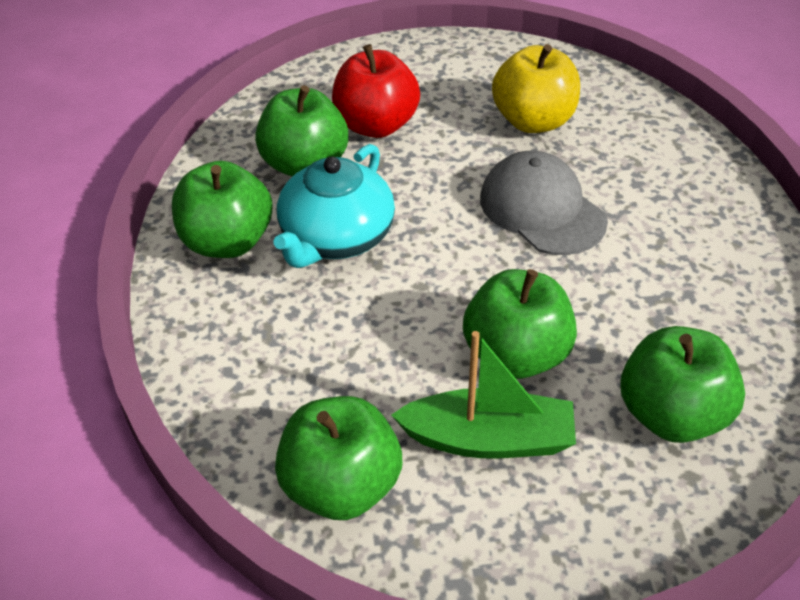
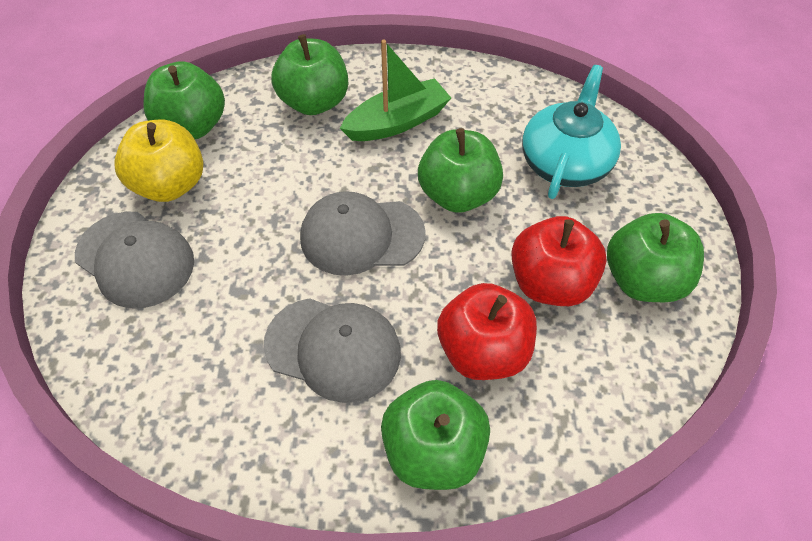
grey cap: [480,151,608,255] = 1 -> [75,212,194,308] [264,298,401,403] [300,191,426,276] = 3
red apple: [332,44,420,138] = 1 -> [437,283,537,380] [511,216,607,306] = 2

